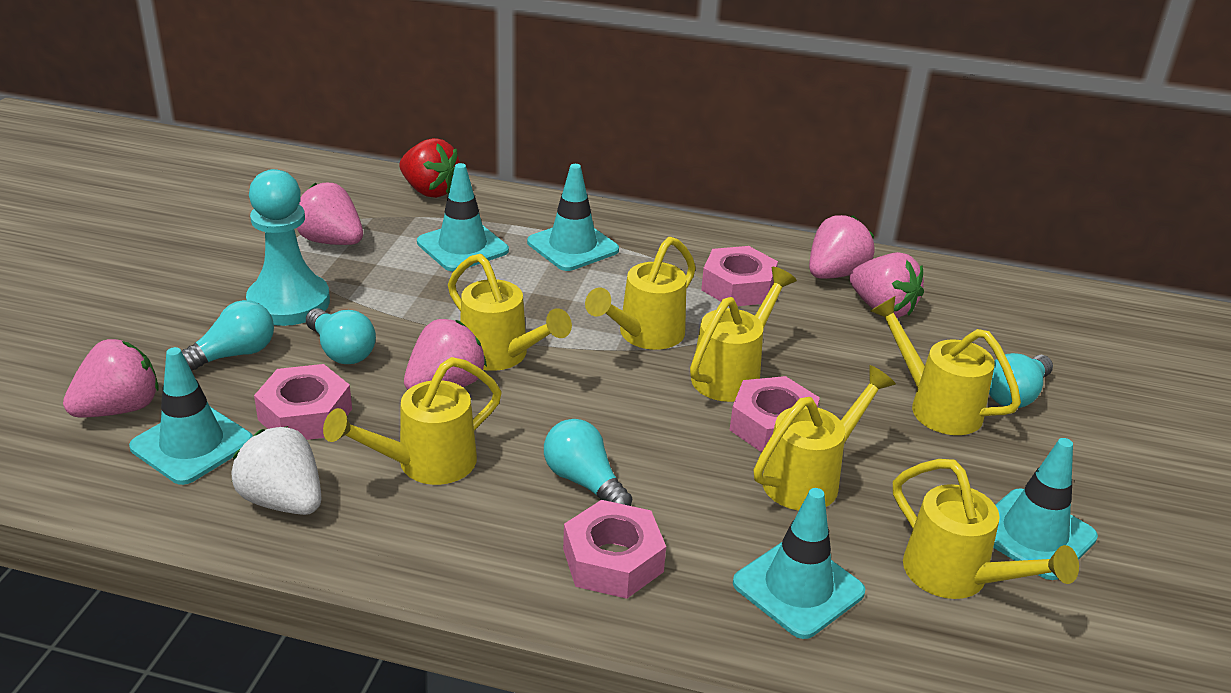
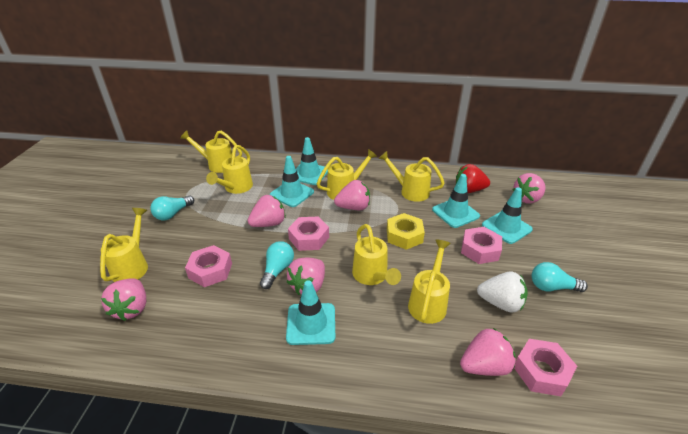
pink strawberry: [63,339,159,417] [297,183,363,245] [404,319,487,390] [809,215,875,279] [849,252,924,318] = 5 -> [101,278,146,321] [248,195,286,227] [287,257,325,295] [334,180,370,210] [460,328,516,376] [513,173,545,204] = 6
turquoise light bulb: [181,300,274,371] [306,308,376,364] [544,419,632,506] [989,353,1053,408] = 4 -> [150,195,194,220] [260,241,294,289] [532,262,588,292] = 3
turquoise pawn: [246,169,330,326] = 1 -> none = 0
yellow nut: none = 0 -> [387,213,425,250] = 1

